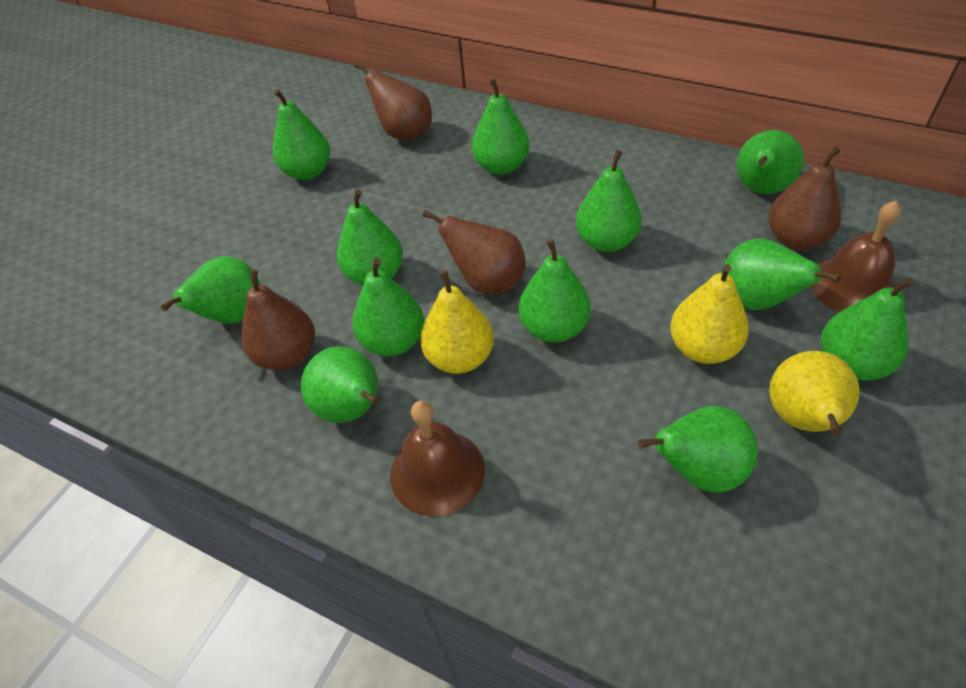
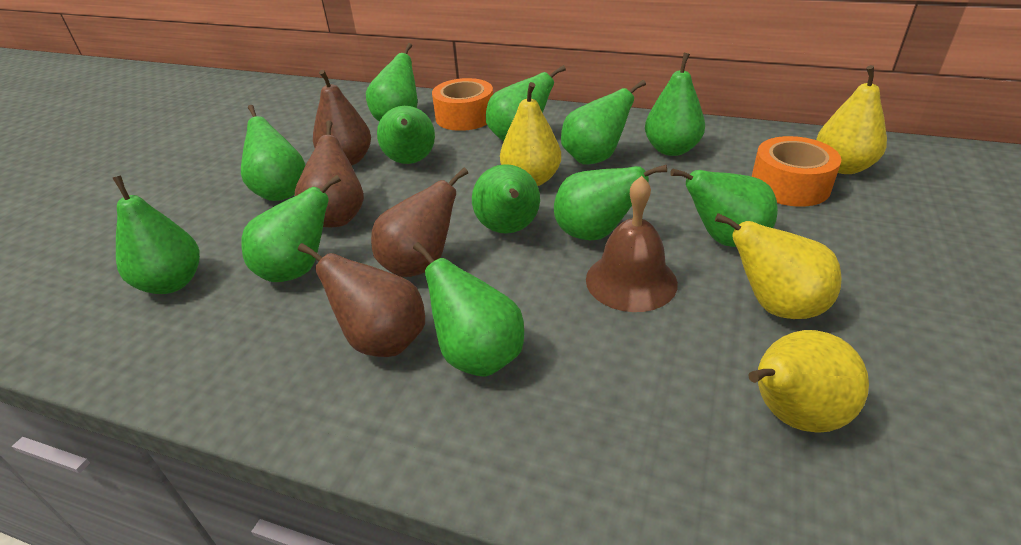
brown bell: [390,400,485,517] [810,201,901,312] = 2 -> [586,176,678,312] = 1
orange tape: none = 0 -> [432,78,493,131] [752,136,841,207] = 2
yellow pear: [420,270,494,374] [670,264,749,364] [769,351,860,435] = 3 -> [500,82,561,186] [715,213,842,319] [748,330,869,433] [816,65,887,174] = 4

